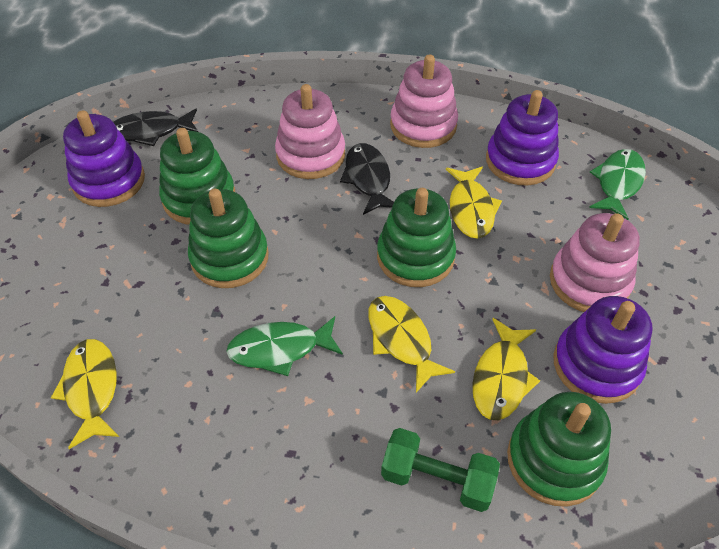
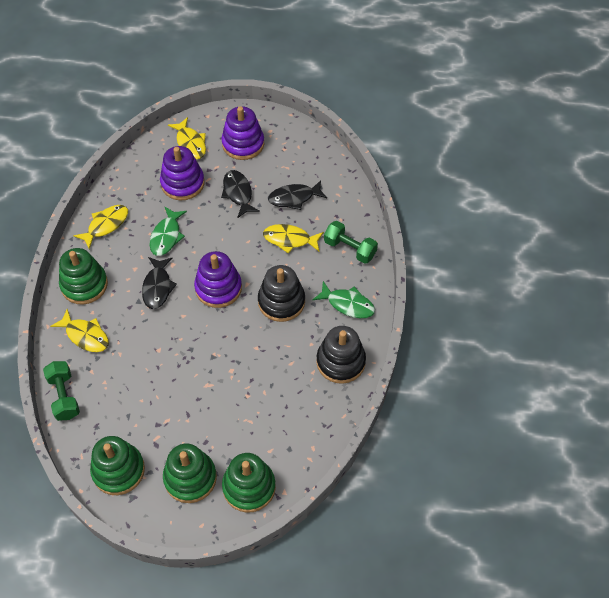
black fish: [113,108,199,146] [340,143,394,215] = 2 -> [142,257,177,309] [221,170,260,218] [268,180,327,210] = 3
black stacking toy: none = 0 -> [258,265,305,322] [316,326,366,384] = 2
green dumbbell: [381,428,500,512] = 1 -> [43,361,80,421] [324,221,378,264] = 2
pink stacking toy: [275,84,345,179] [390,55,458,148] [550,213,640,312] = 3 -> none = 0

